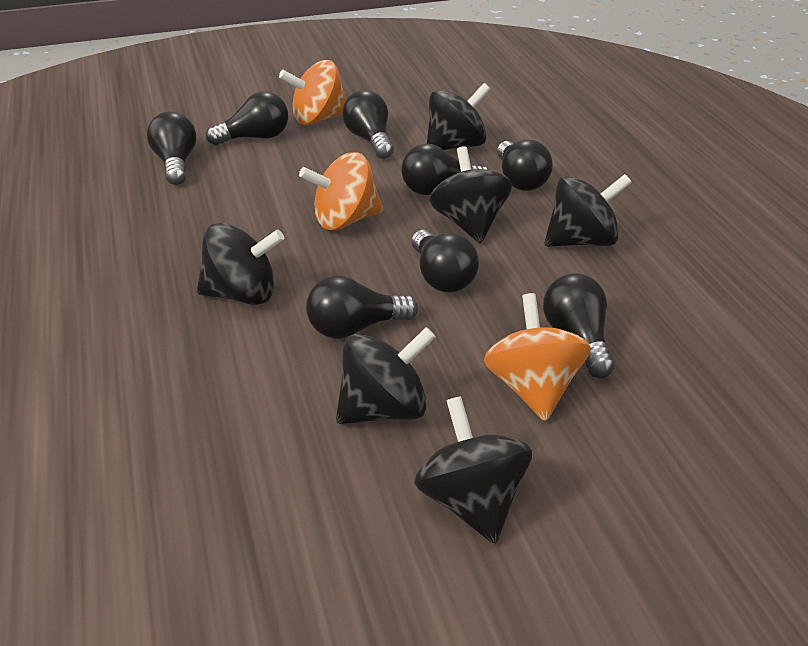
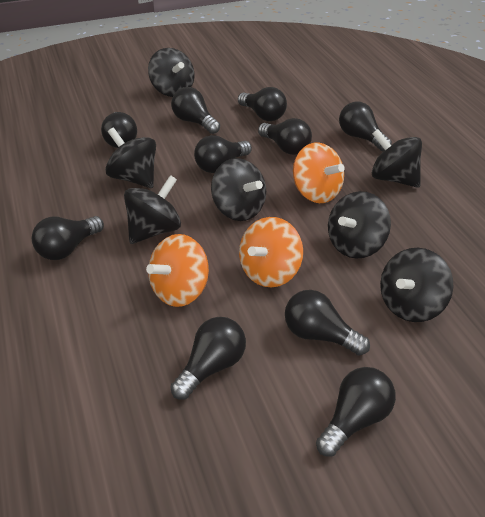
black light bulb: [147,111,196,185] [206,91,288,145] [306,276,418,339] [342,90,394,159] [401,144,489,195] [412,230,479,292] [497,140,553,191] [543,274,614,378] = 8 -> [32,216,104,260] [101,112,137,148] [170,317,246,400] [171,87,220,134] [194,135,252,173] [238,87,287,121] [258,118,312,155] [285,290,370,356] [316,367,396,457] [339,102,392,151] = 10
black spinning top: [197,223,284,305] [336,327,436,424] [414,396,532,543] [427,83,490,150] [430,146,512,243] [544,174,632,247] = 6 -> [105,128,156,188] [124,175,181,244] [148,48,194,97] [211,158,266,221] [328,191,391,258] [372,129,422,188] [380,248,453,322] = 7

